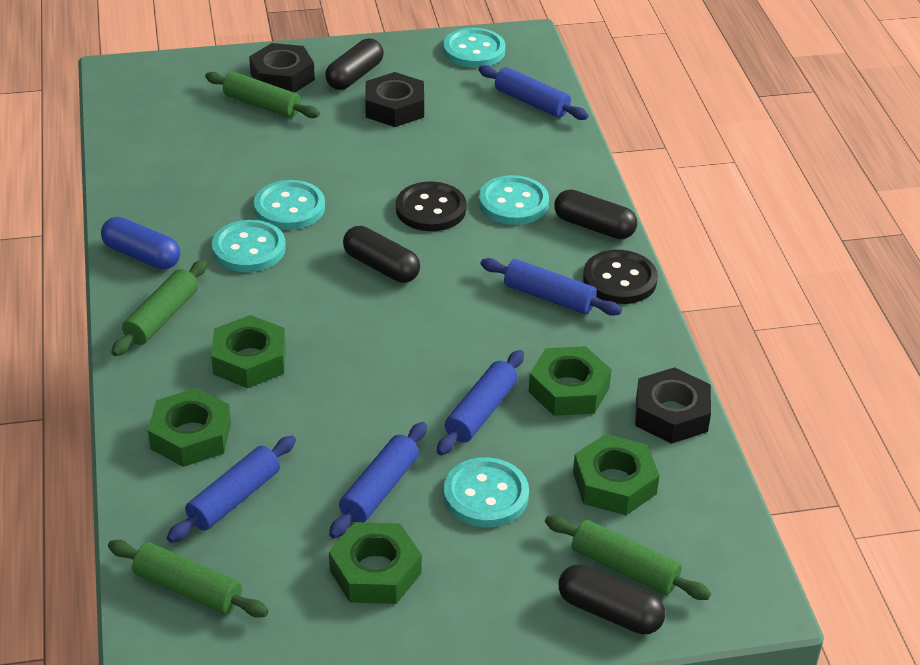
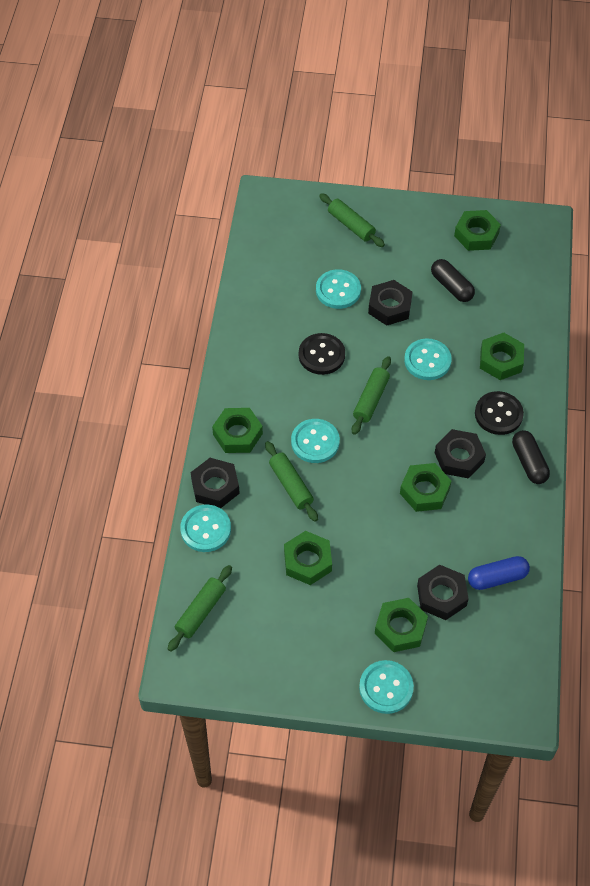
black capsule: [325,38,384,90] [343,226,420,283] [554,189,637,239] [559,565,665,634] = 4 -> [431,259,475,302] [512,430,550,484] = 2
black nut: [249,43,315,93] [365,72,424,127] [635,367,711,444] = 3 -> [191,458,240,508] [368,280,412,325] [417,565,468,620] [435,429,486,478] = 4
blue rolling pin: [167,436,296,543] [329,422,427,539] [437,350,524,455] [479,65,589,120] [480,258,622,316] = 5 -> none = 0
green nut: [148,388,231,467] [211,315,286,388] [329,522,422,604] [529,346,612,416] [573,434,660,515] = 5 -> [212,408,263,453] [284,531,332,585] [375,598,428,652] [400,463,451,512] [454,210,501,251] [480,333,524,380] = 6

